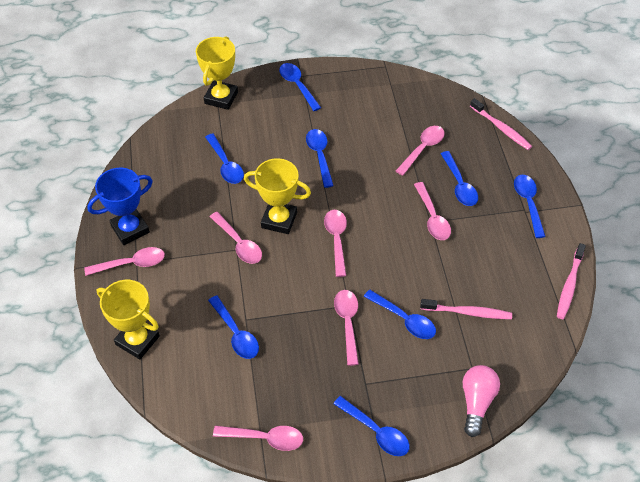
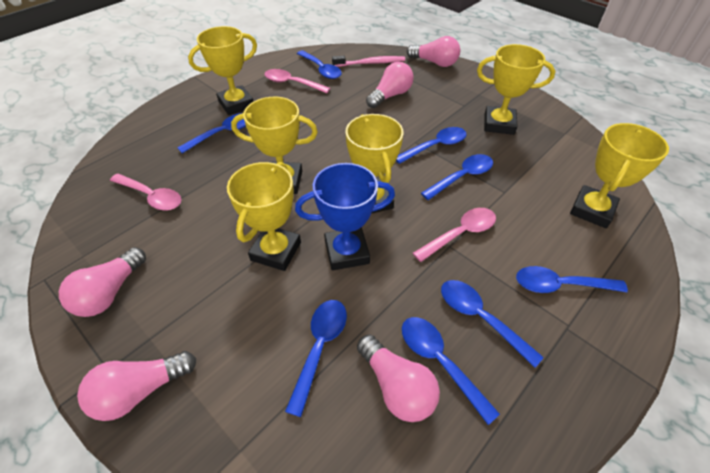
pink light bulb: [463,365,500,437] = 1 -> [59,247,146,317] [77,351,196,421] [357,334,440,422] [366,62,414,108] [407,36,460,67] = 5
pink spoon: [84,247,165,276] [210,212,262,264] [213,426,303,451] [324,210,347,277] [334,290,359,366] [396,126,445,176] [414,182,451,240] = 7 -> [110,173,182,211] [264,69,331,93] [413,208,496,262] = 3
pink toothbrush: [420,299,512,319] [470,98,532,150] [557,243,586,319] = 3 -> [332,56,405,67] = 1
yellow trophy: [97,280,160,359] [196,36,238,110] [244,158,311,234] = 3 -> [188,26,257,115] [227,162,301,271] [231,97,318,194] [345,114,404,214] [477,44,555,135] [570,123,669,228] = 6

